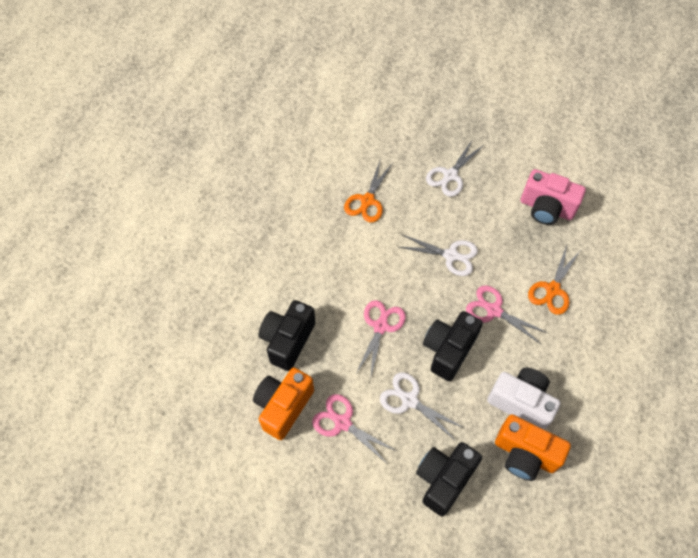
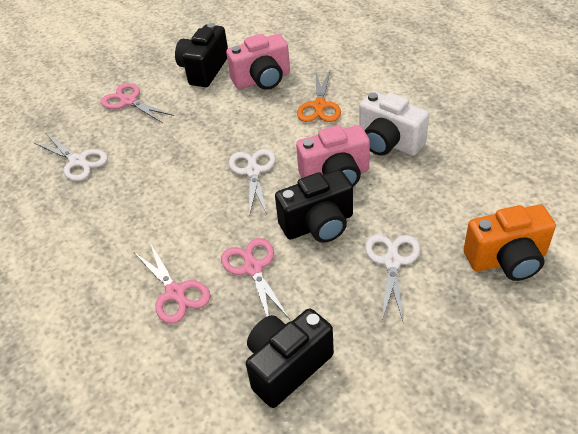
orange camera: [253,368,314,440] [495,414,571,481] = 2 -> [464,204,556,281] = 1
orange scissors: [344,158,393,223] [528,245,580,315] = 2 -> [297,71,341,122] = 1
pink camera: [521,169,586,225] = 1 -> [226,34,290,90] [296,125,370,187] = 2

